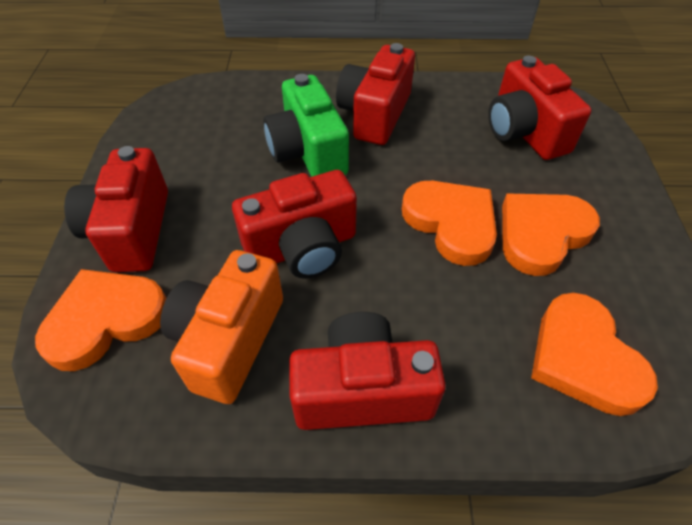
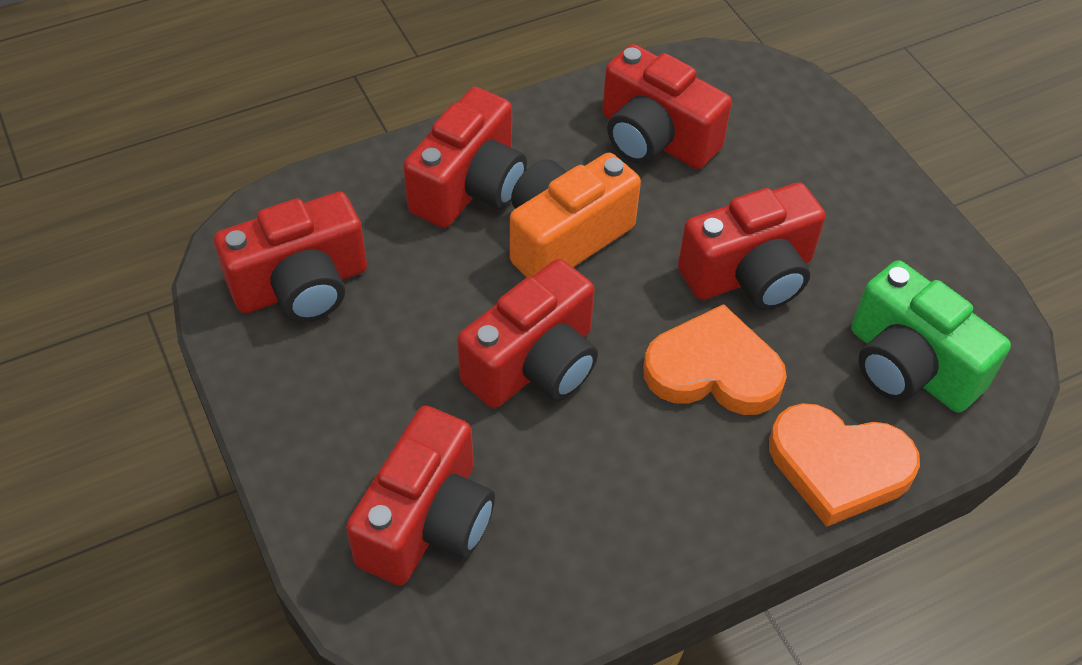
orange heart: [35,269,167,371] [402,181,497,266] [502,193,600,276] [531,293,658,416] = 4 -> [643,304,787,415] [769,403,920,527] = 2
red camera: [64,146,168,272] [232,170,357,279] [289,312,446,430] [336,43,415,145] [488,56,591,160] = 5 -> [214,192,367,322] [346,406,495,586] [403,87,527,228] [457,259,598,408] [602,44,732,169] [678,182,826,310] = 6

